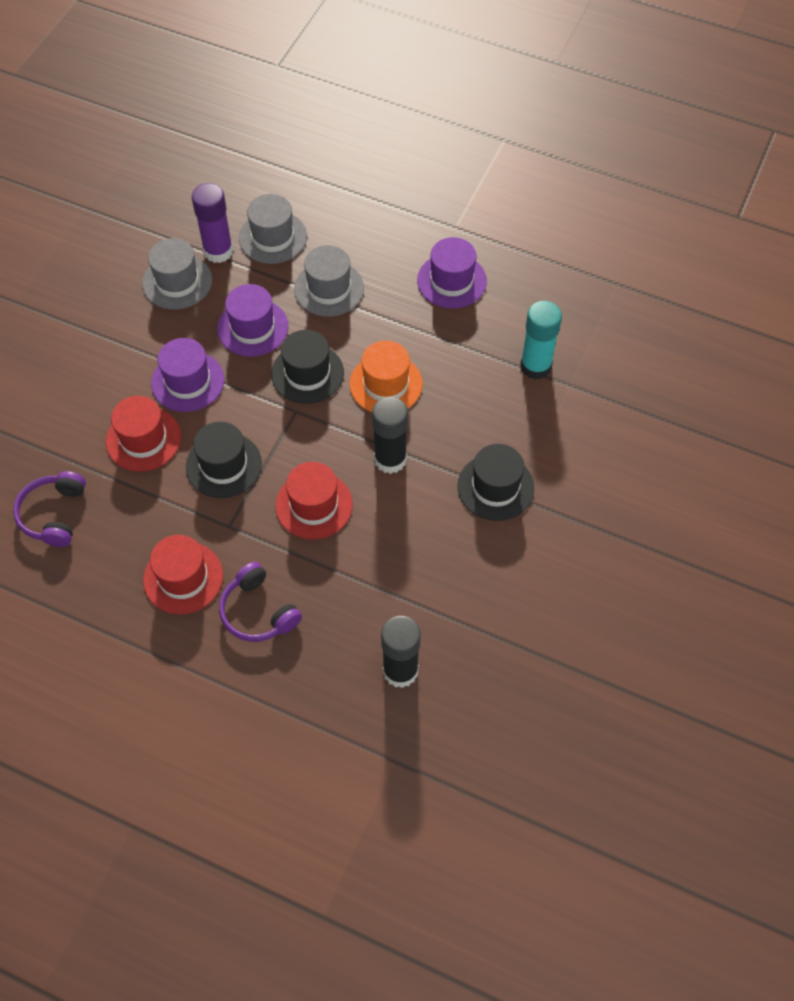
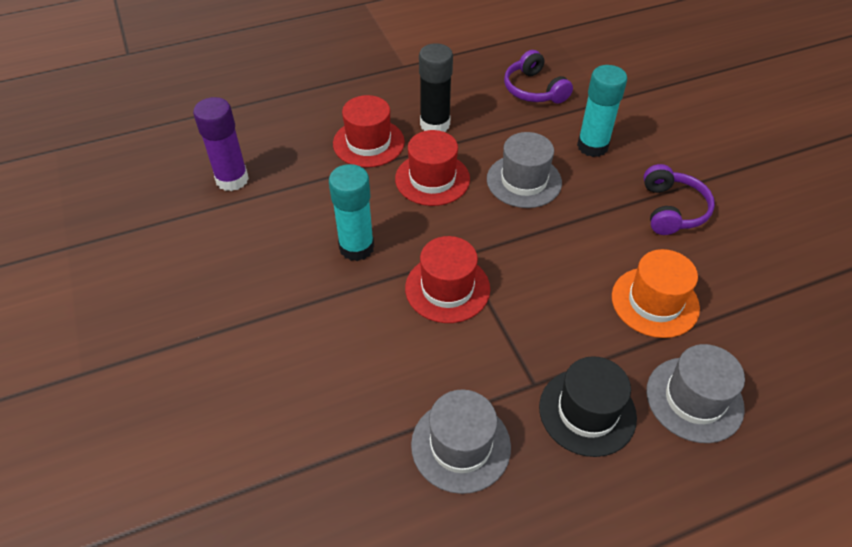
black glue stick: [372,396,408,474] [381,616,421,688] = 2 -> [419,43,453,132] = 1
black hat: [186,422,262,498] [271,330,344,404] [457,444,534,521] = 3 -> [539,356,637,457] = 1
purple hat: [151,338,225,412] [217,284,288,357] [417,237,487,309] = 3 -> none = 0
turquoise glue stick: [520,301,562,379] = 1 -> [329,164,374,261] [577,65,627,157] = 2

